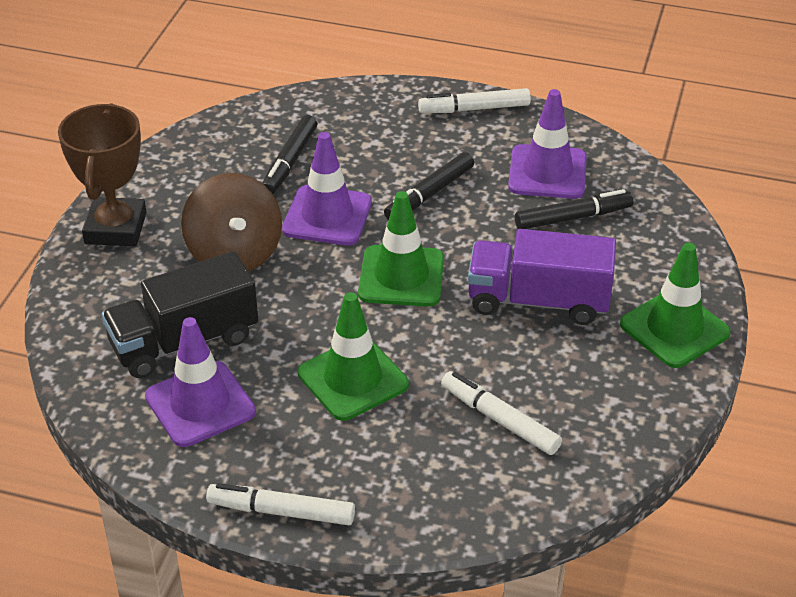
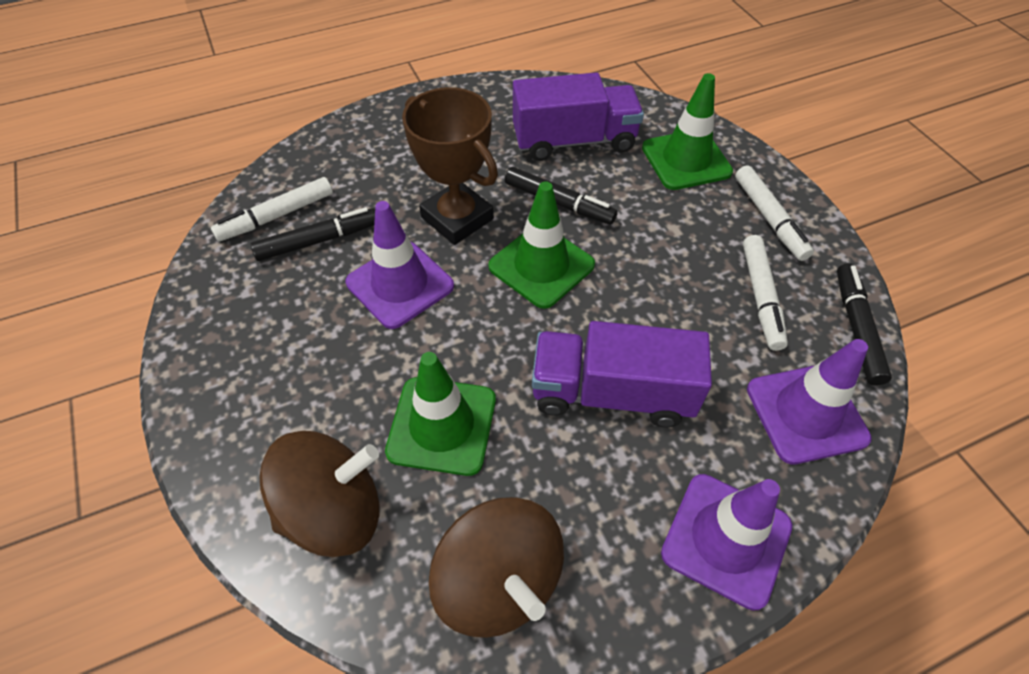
black truck: [101,251,258,378] = 1 -> none = 0
brown spinning top: [181,173,282,271] = 1 -> [259,431,379,557] [429,497,564,638] = 2
purple truck: [468,229,616,325] = 1 -> [513,72,644,161] [532,321,712,427] = 2

